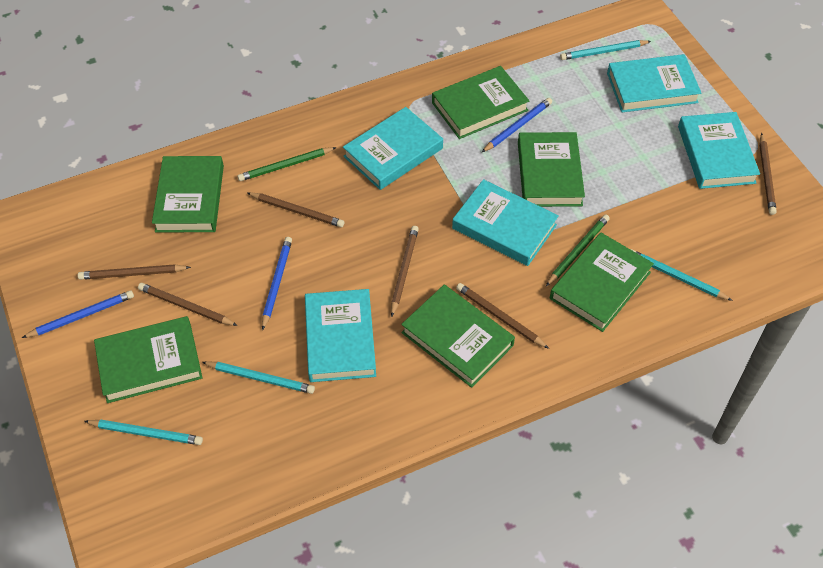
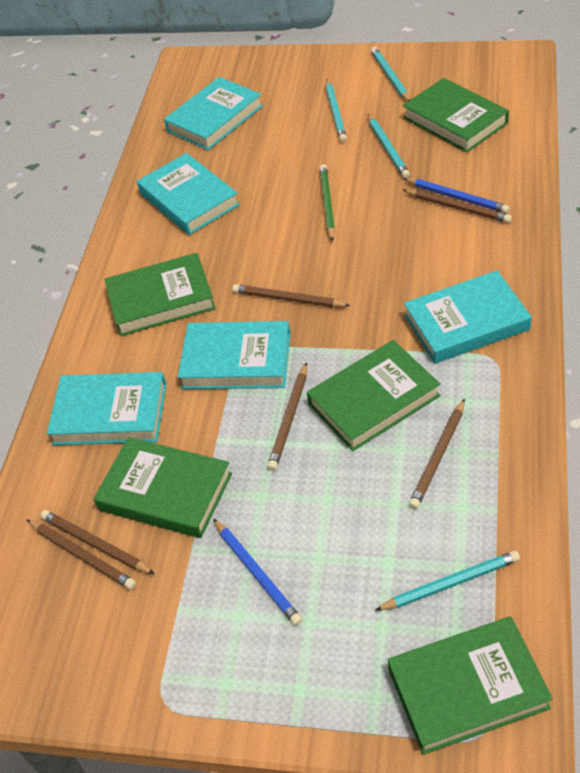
blue pencil: [22,290,134,338] [262,237,292,330] [482,98,552,152] = 3 -> [213,519,302,626] [403,178,510,213] = 2
green book: [94,316,202,403] [152,156,224,232] [401,285,515,388] [432,66,529,139] [518,132,585,207] [550,233,654,332] = 6 -> [93,437,232,538] [104,253,215,336] [307,340,441,451] [388,616,553,755] [403,78,509,152] = 5
green pencil: [238,147,337,181] [546,214,610,286] = 2 -> [320,164,335,241] = 1

